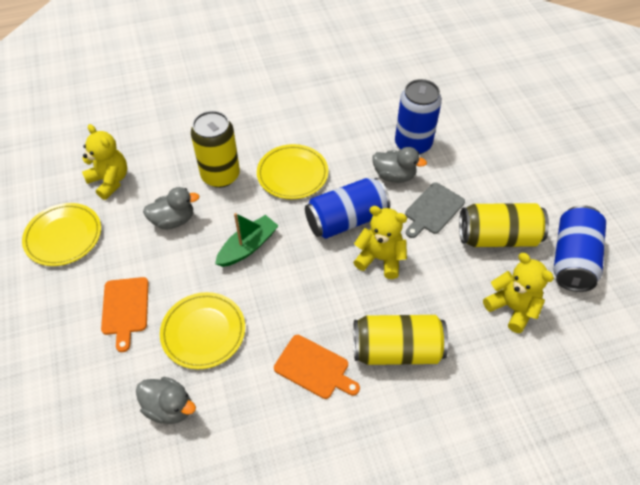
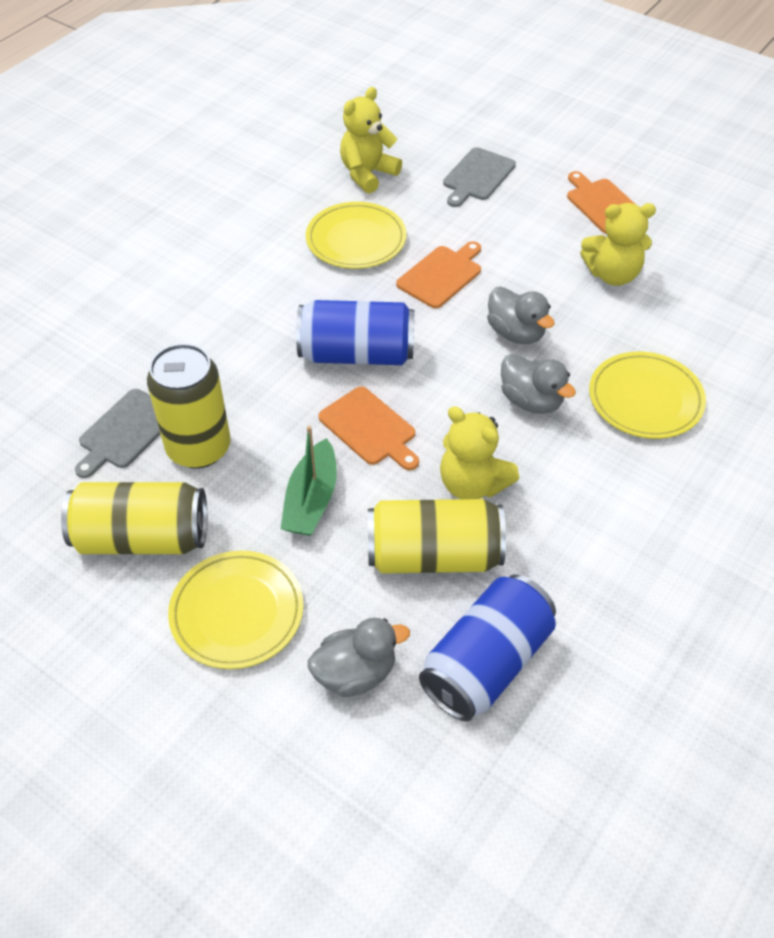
blue can: [305,178,390,239] [395,79,442,155] [553,205,606,292] = 3 -> [296,300,415,365] [419,575,556,721] = 2
grey cutting board: [405,182,465,238] = 1 -> [75,389,160,478] [443,147,516,207] = 2
orange cutting board: [101,277,148,352] [274,335,360,399] = 2 -> [318,386,419,470] [396,241,481,308] [567,171,635,234] = 3

